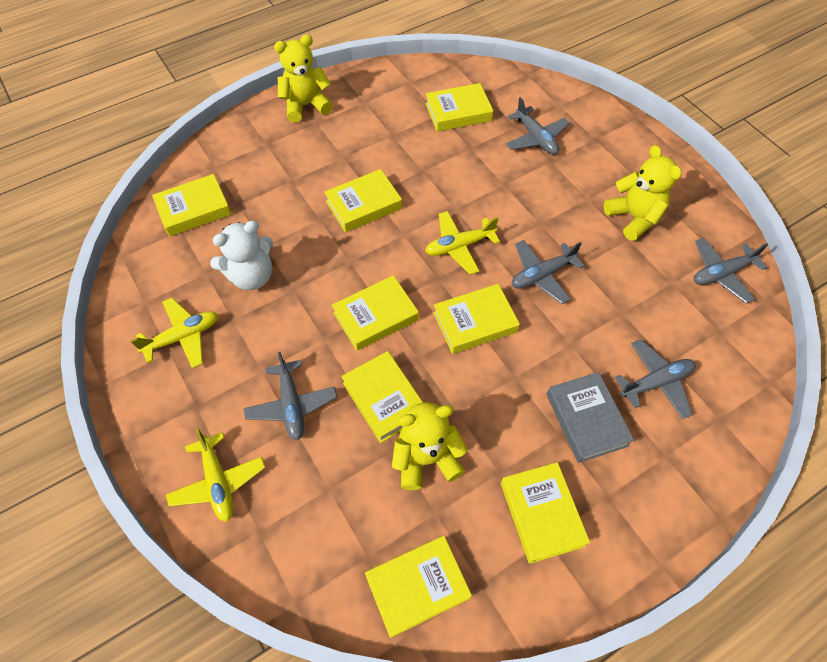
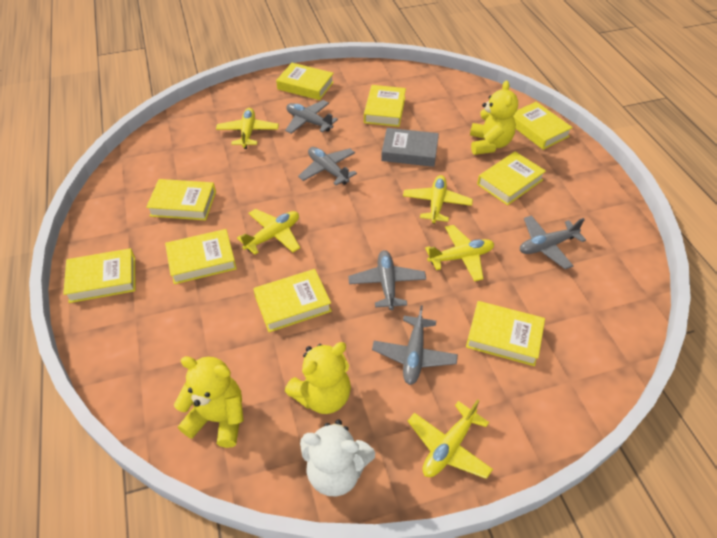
yellow book: [152,174,231,237] [324,169,402,232] [332,275,419,351] [341,351,423,443] [365,536,472,638] [425,83,493,132] [433,284,520,354] [501,462,590,564] = 8 -> [63,248,135,303] [146,179,216,220] [165,229,237,284] [253,269,332,332] [276,63,334,100] [364,85,406,127] [466,301,545,366] [477,152,546,205] [513,102,573,150] = 9
yellow plane: [130,298,218,369] [166,428,266,522] [425,211,500,275] = 3 -> [216,108,279,149] [237,209,300,255] [403,175,473,224] [408,399,493,479] [425,225,494,282] = 5

